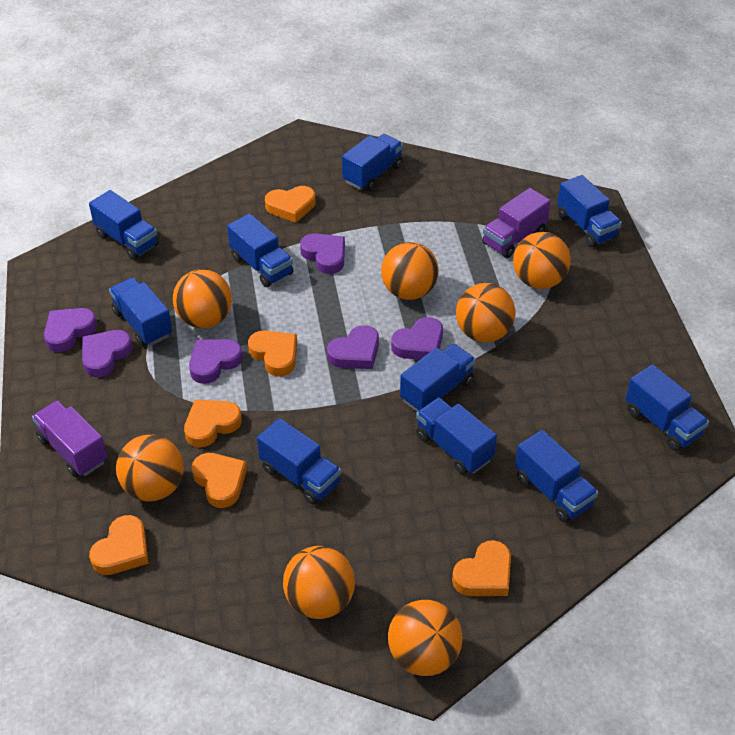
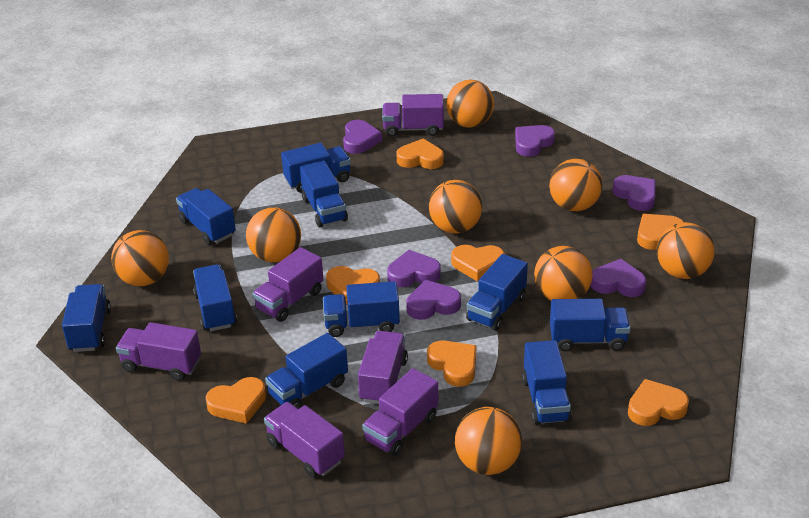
orange ball: [116,435,184,501] [173,269,232,328] [283,546,355,619] [381,242,439,300] [388,600,463,676] [456,283,515,342] [513,232,571,289] = 7 -> [111,230,169,286] [246,207,301,262] [429,180,482,233] [446,80,494,128] [455,407,522,475] [534,246,592,301] [549,159,602,211] [657,222,715,279] = 8
orange heart: [89,515,148,575] [184,400,242,447] [192,453,247,508] [248,330,297,377] [265,186,316,223] [452,540,511,596] = 6 -> [206,377,266,424] [326,266,380,304] [396,139,444,169] [427,341,476,387] [451,245,505,281] [628,379,689,426] [637,214,683,250] = 7
purple truck: [32,401,108,477] [482,188,551,258] = 2 -> [116,322,201,381] [252,247,324,322] [264,402,345,478] [358,331,408,404] [362,368,438,456] [382,94,444,137] = 6

